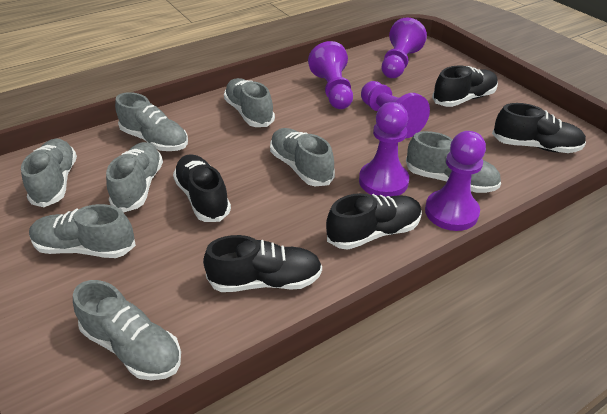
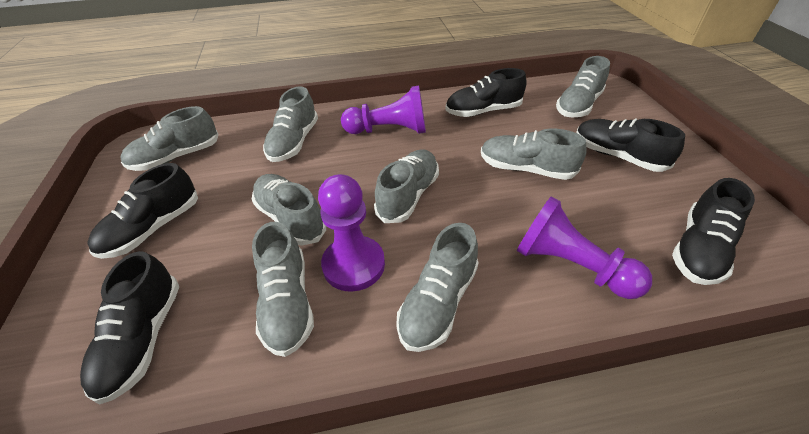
purple pawn: [308,41,353,109] [359,102,409,197] [361,81,430,138] [381,18,427,78] [425,131,486,231] = 5 -> [318,174,385,292] [341,85,426,134] [517,196,652,299] = 3

